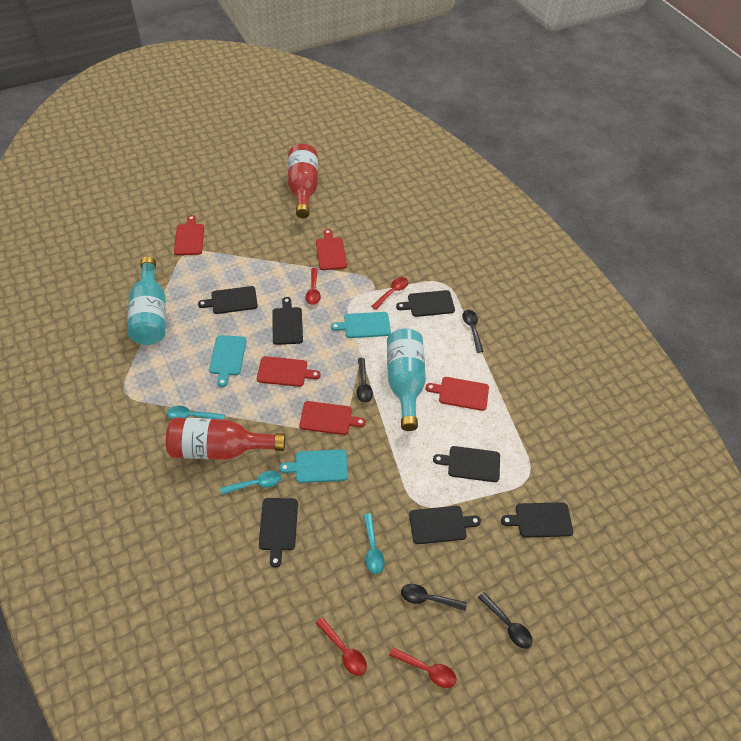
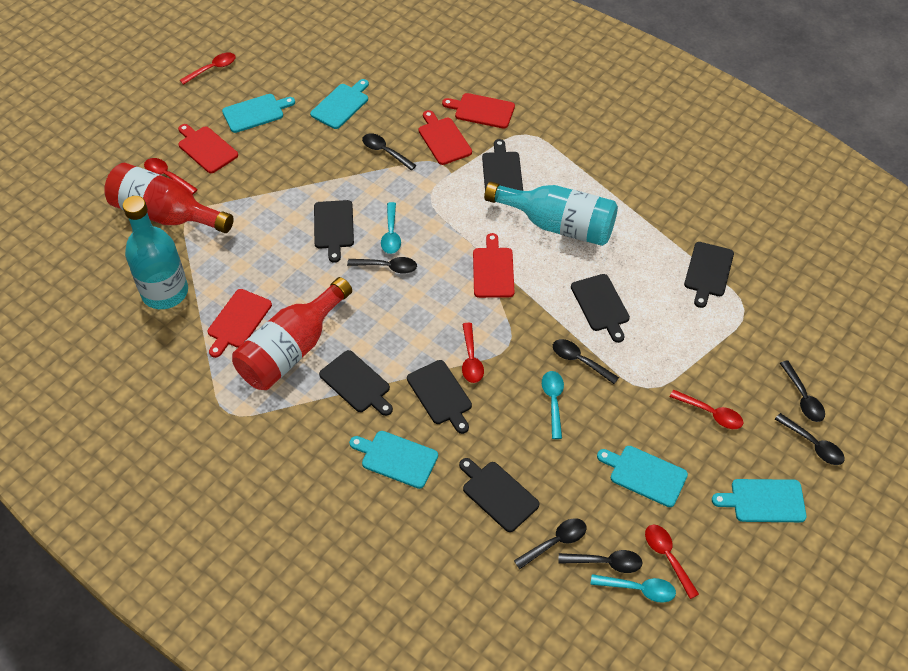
black spoon: [356,358,373,403] [401,584,467,611] [462,310,484,353] [478,592,533,649] = 4 -> [347,257,417,274] [362,134,417,170] [514,518,586,569] [553,339,619,384] [559,550,643,573] [775,413,845,465] [780,360,825,422] = 7
red spoon: [306,268,321,305] [316,617,367,676] [371,277,408,310] [389,647,456,688] = 4 -> [144,158,198,194] [180,53,236,85] [462,323,484,383] [645,525,699,599] [670,390,744,429] = 5
turquoise cutting board: [209,335,246,387] [279,449,348,483] [331,312,391,338] = 3 -> [222,94,295,133] [310,79,369,129] [349,431,438,489] [597,446,688,507] [712,479,807,522] = 5

